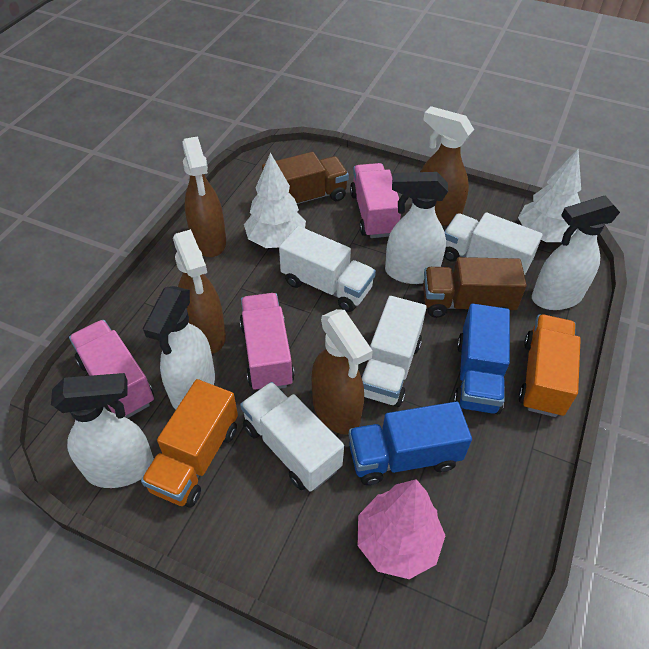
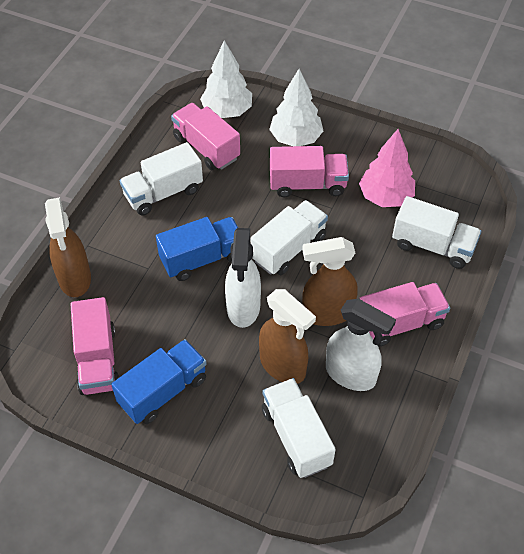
brown spray bottle: [173,229,226,354] [182,136,226,257] [312,309,373,434] [420,106,474,226] = 4 -> [45,197,91,297] [259,289,316,384] [302,237,358,326] = 3
brown truck: [262,152,349,204] [423,257,527,318] = 2 -> none = 0
orange truck: [141,379,238,508] [518,314,581,417] = 2 -> none = 0
pink truck: [69,320,154,418] [240,293,295,390] [350,163,401,238] = 3 -> [70,297,119,395] [171,103,240,170] [270,146,349,198] [359,282,450,346] = 4
white spray bottle: [51,373,154,488] [143,286,215,409] [385,172,448,284] [532,196,620,310] = 4 -> [225,228,261,328] [326,299,396,391] = 2

